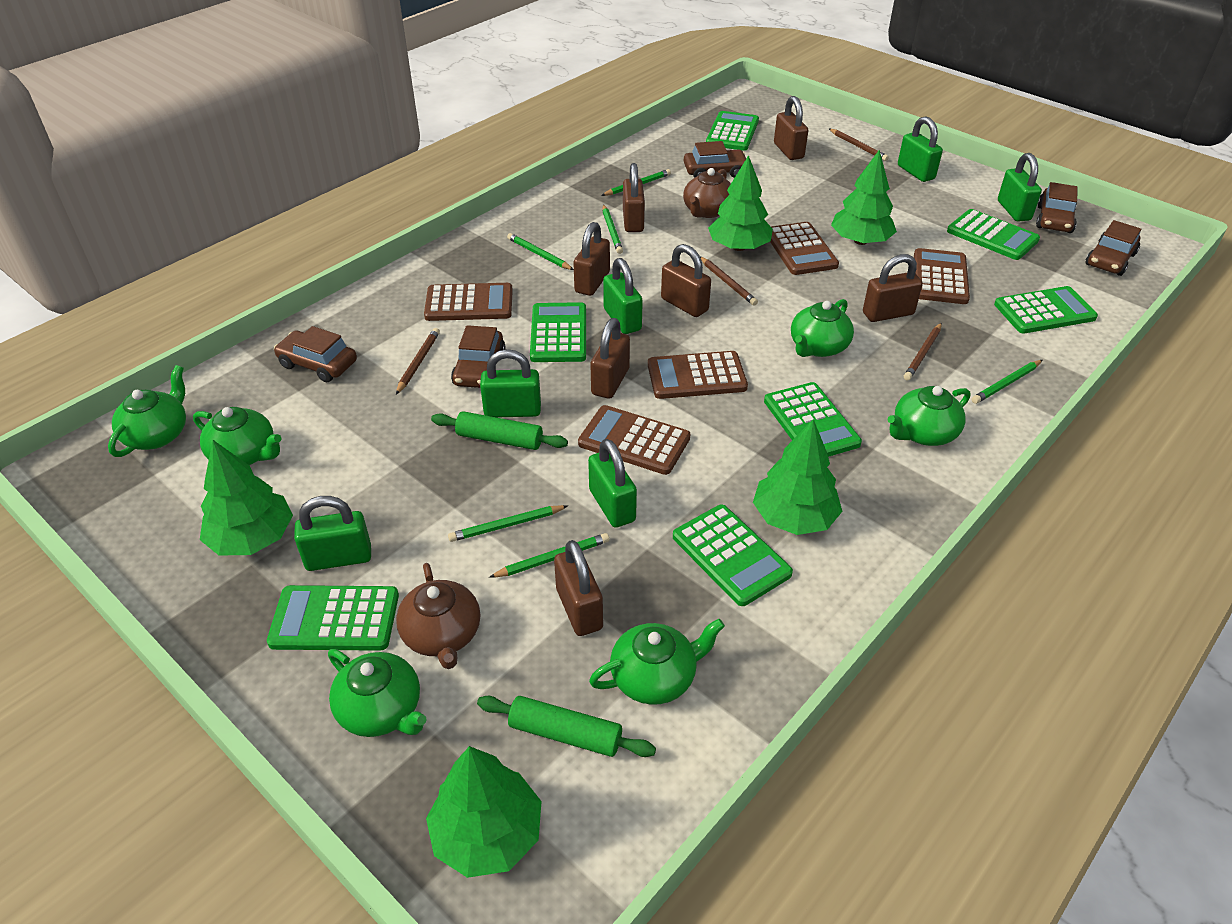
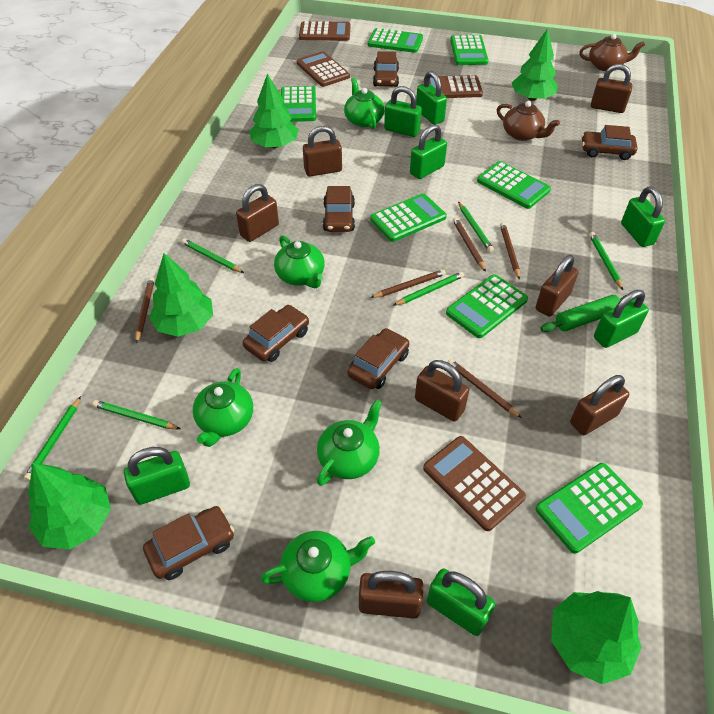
brown calculator: [424,283,513,321] [578,405,690,475] [648,351,748,399] [770,222,839,275] [914,248,970,304] = 5 -> [297,51,350,87] [299,21,351,41] [423,436,526,531] [424,75,483,98] = 4
brown car: [274,326,357,382] [451,325,506,388] [684,141,746,178] [1036,182,1078,233] [1085,220,1141,276] = 5 -> [143,506,234,580] [243,305,309,362] [323,186,355,232] [347,328,409,389] [373,51,399,87] [581,125,638,160] = 6
brown pencil: [396,328,440,394] [700,257,758,306] [829,129,889,161] [904,323,942,381] = 4 -> [135,277,155,343] [370,269,446,298] [448,359,522,418] [453,217,486,272] [500,222,520,280] = 5
green padlock: [294,496,371,571] [480,349,541,417] [588,439,637,528] [603,258,643,334] [898,116,943,182] [998,153,1042,222] = 6 -> [124,447,190,505] [384,86,422,137] [410,124,447,179] [416,71,447,125] [427,569,495,636] [594,290,649,348] [621,186,665,247] = 7
green rolling pin: [431,411,568,450] [477,696,656,757] = 2 -> [540,295,626,332] = 1
green teapot: [108,365,186,457] [193,407,282,465] [328,649,427,737] [589,619,725,705] [791,299,854,357] [888,386,970,446] = 6 -> [193,368,253,447] [260,531,375,602] [274,235,325,288] [317,399,382,486] [344,77,384,129] = 5

